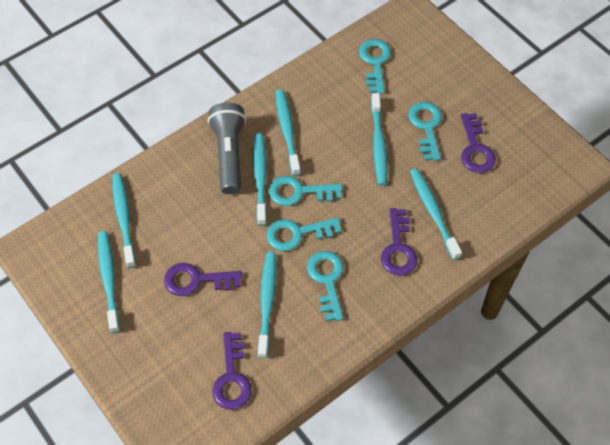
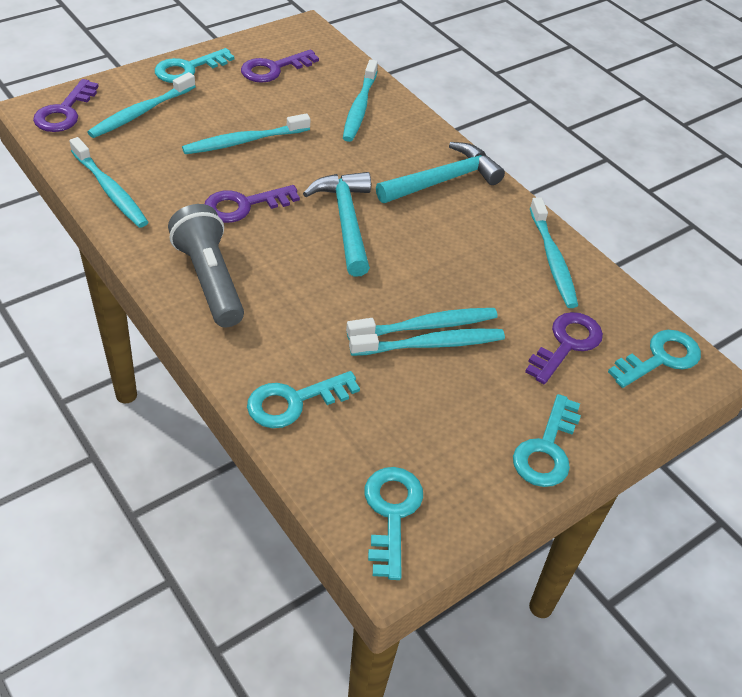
turquoise hammer: none = 0 -> [303,172,371,277] [376,142,505,203] = 2

